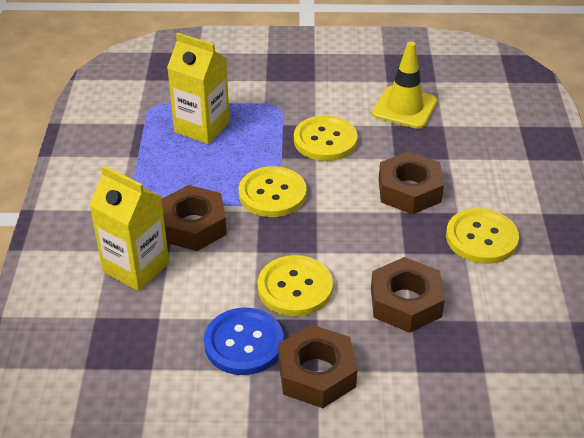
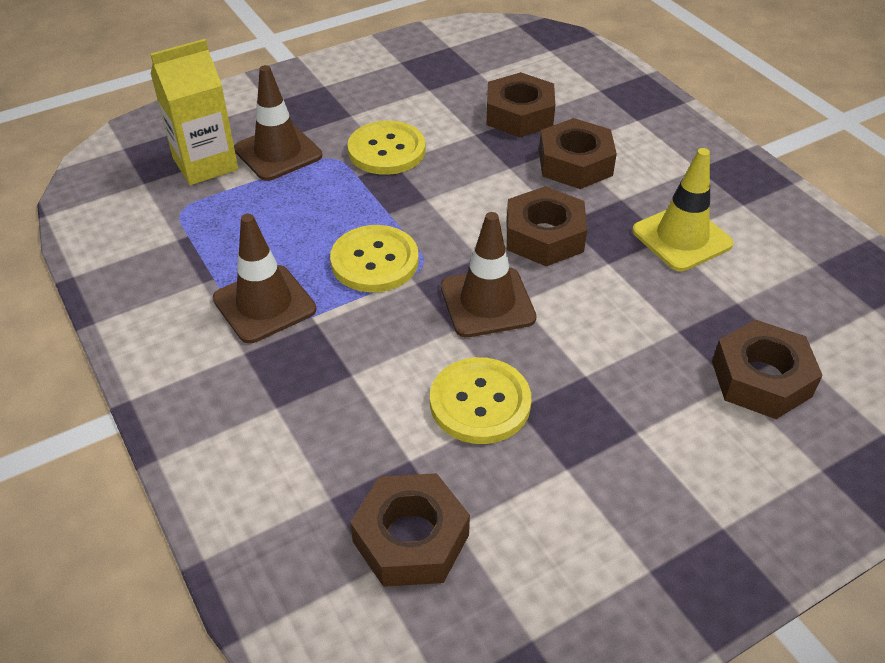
blue button: [204,307,284,375] = 1 -> none = 0
brown nut: [161,185,227,251] [278,324,357,408] [371,257,445,333] [379,151,444,214] = 4 -> [350,473,470,587] [487,72,555,137] [507,186,587,266] [539,118,617,189] [712,320,823,419] = 5
brown traffic cone: none = 0 -> [213,214,316,343] [234,65,322,181] [441,212,536,338] = 3
yellow button: [239,166,307,217] [258,255,333,316] [294,115,358,161] [446,208,519,264] = 4 -> [330,225,419,292] [348,121,426,175] [430,357,531,444] = 3
yellow carton: [89,165,169,291] [167,32,230,144] = 2 -> [150,39,238,185] = 1

